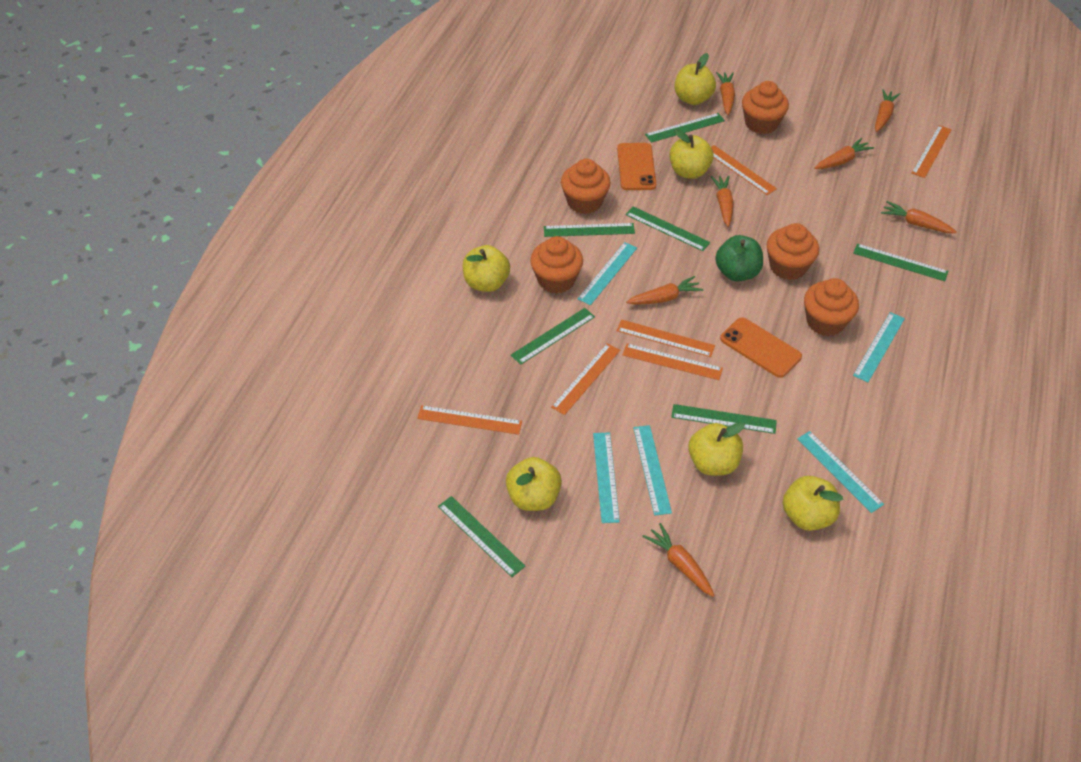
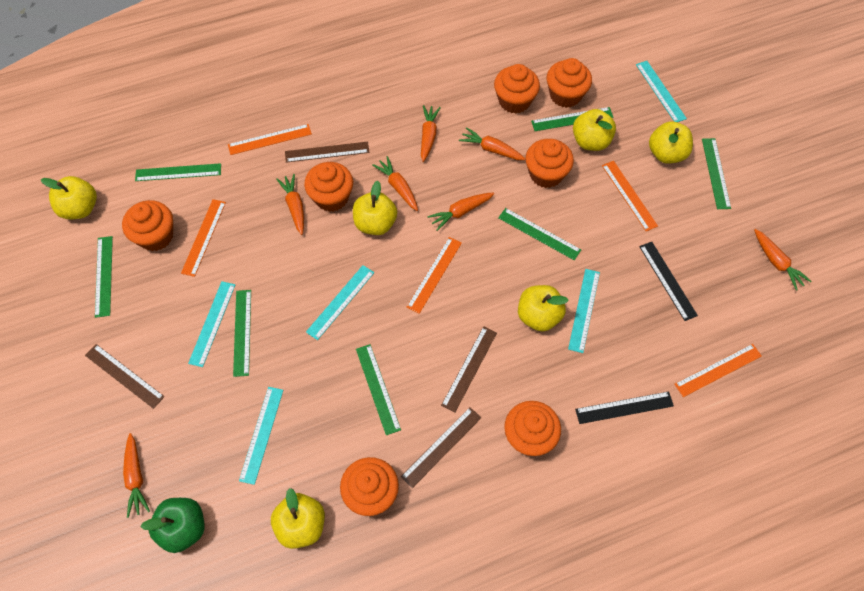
black ruler: none = 0 -> [575,391,674,424] [639,242,698,321] = 2
brown ruler: none = 0 -> [85,344,165,409] [285,142,369,163] [401,407,481,488] [441,326,497,413] = 4
orange cupcake: [530,236,583,294] [561,158,611,214] [742,81,789,134] [766,223,819,280] [804,278,859,336] = 5 -> [122,200,173,251] [304,162,353,212] [340,457,399,516] [494,64,540,114] [504,401,561,456] [525,139,574,188] [547,58,592,108] = 7
orange phone: [617,143,656,190] [720,317,802,378] = 2 -> none = 0
orange ruler: [417,405,522,435] [551,343,620,415] [617,319,715,357] [622,343,723,380] [711,145,777,195] [912,125,952,178] = 6 -> [181,199,226,277] [228,124,312,155] [407,237,462,314] [602,161,658,231] [674,344,762,397] = 5

